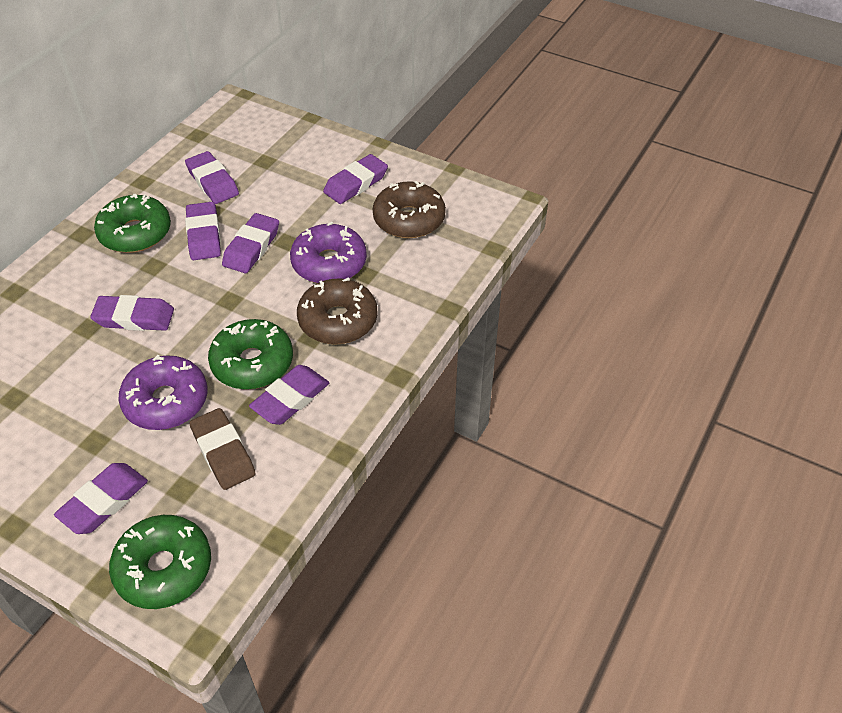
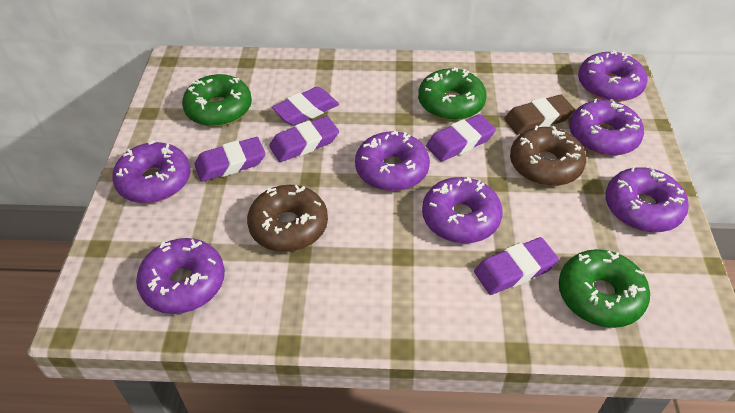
purple donut: [118,355,207,430] [290,221,367,283] = 2 -> [112,140,191,203] [136,238,225,314] [355,130,430,191] [422,177,503,243] [570,99,644,156] [578,50,647,102] [605,166,689,232] = 7
purple eraser: [54,463,148,534] [90,295,174,331] [185,151,239,204] [185,202,221,260] [222,213,279,273] [249,365,329,425] [323,154,388,204] = 7 -> [194,137,266,182] [269,116,339,162] [272,87,339,126] [426,114,496,162] [474,237,559,295] = 5

